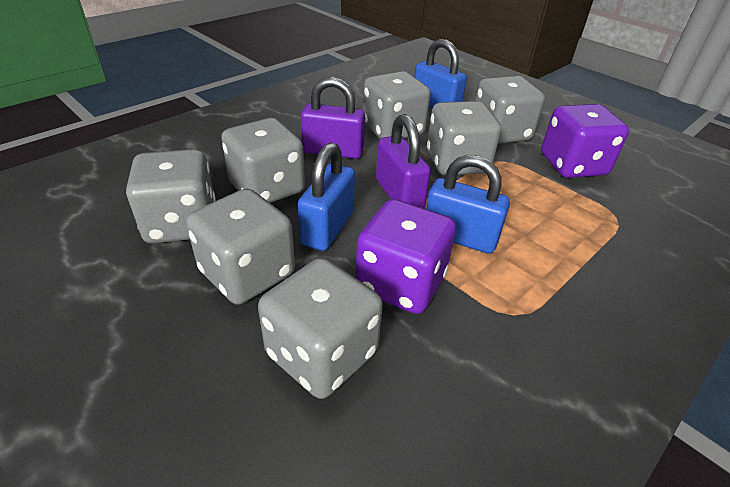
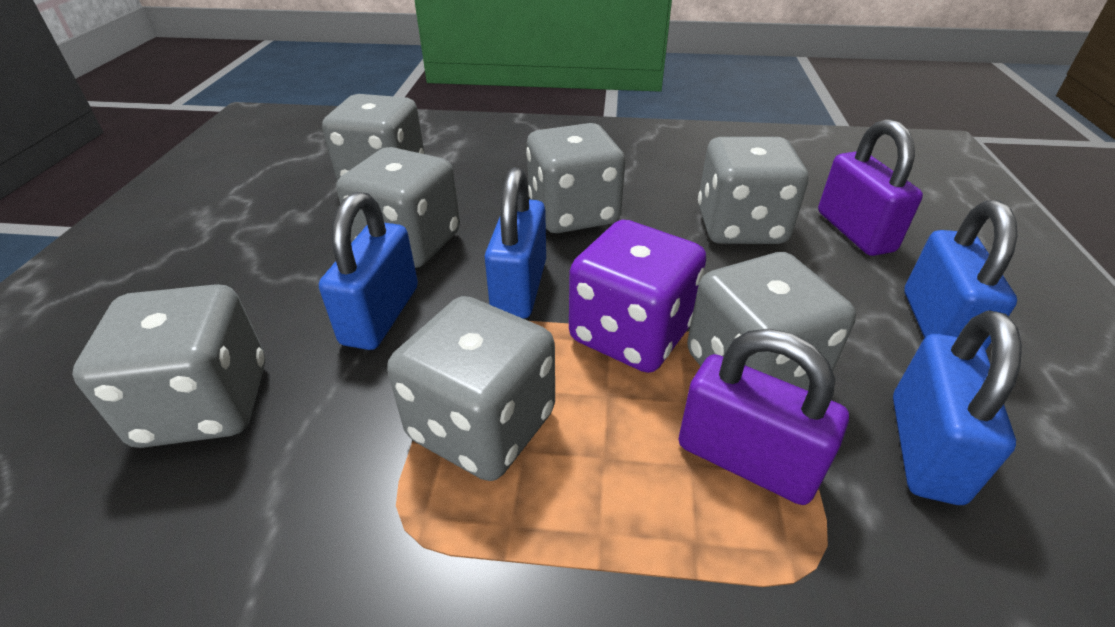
blue padlock: [298,142,355,251] [414,39,467,108] [426,155,510,254] = 3 -> [319,192,418,350] [485,168,546,319] [893,310,1022,505] [904,200,1018,350] = 4
purple dice: [355,199,456,314] [541,104,629,178] = 2 -> [569,220,707,373] = 1

